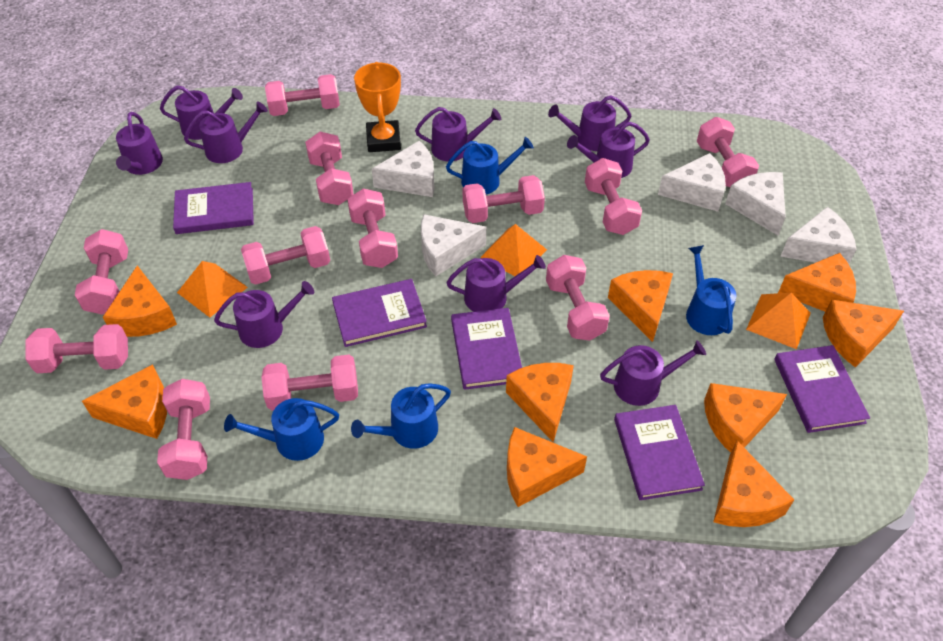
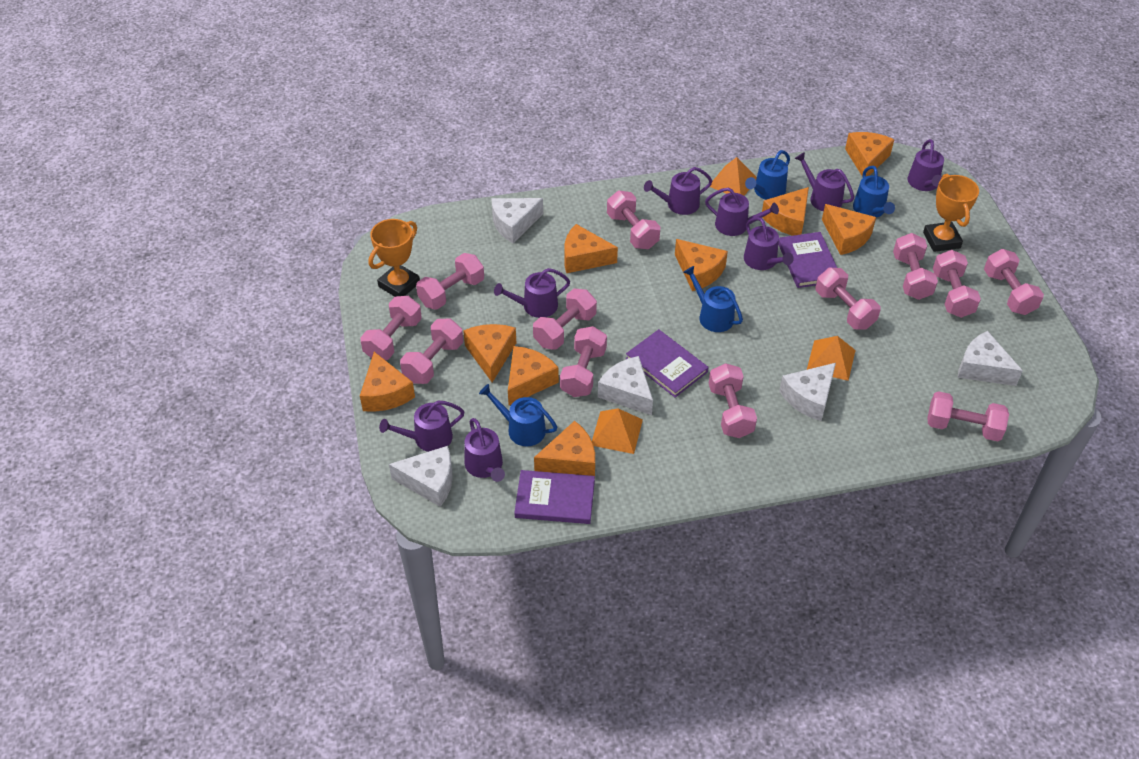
orange trophy: [354,62,401,152] = 1 -> [369,219,420,297] [923,174,979,252] = 2
purple book: [173,182,254,234] [332,279,427,347] [451,308,522,390] [614,405,705,500] [774,345,870,433] = 5 -> [514,470,595,524] [626,329,708,398] [778,232,837,288] = 3
purple watering can: [116,112,163,175] [160,85,243,140] [184,102,268,163] [214,281,314,348] [415,107,501,161] [447,255,546,312] [548,96,632,151] [567,122,650,178] [600,340,706,406] = 9 -> [379,400,465,452] [465,418,505,482] [494,268,570,318] [644,167,712,215] [705,188,779,236] [744,217,794,270] [795,152,854,211] [908,139,944,191] = 8

